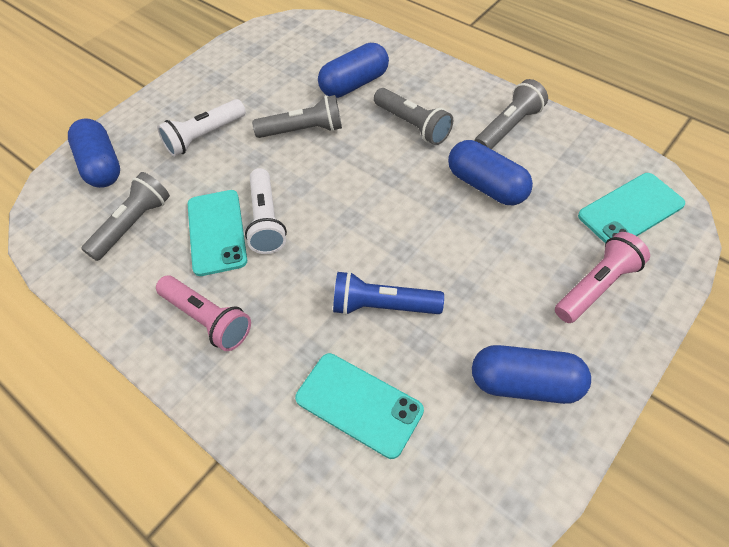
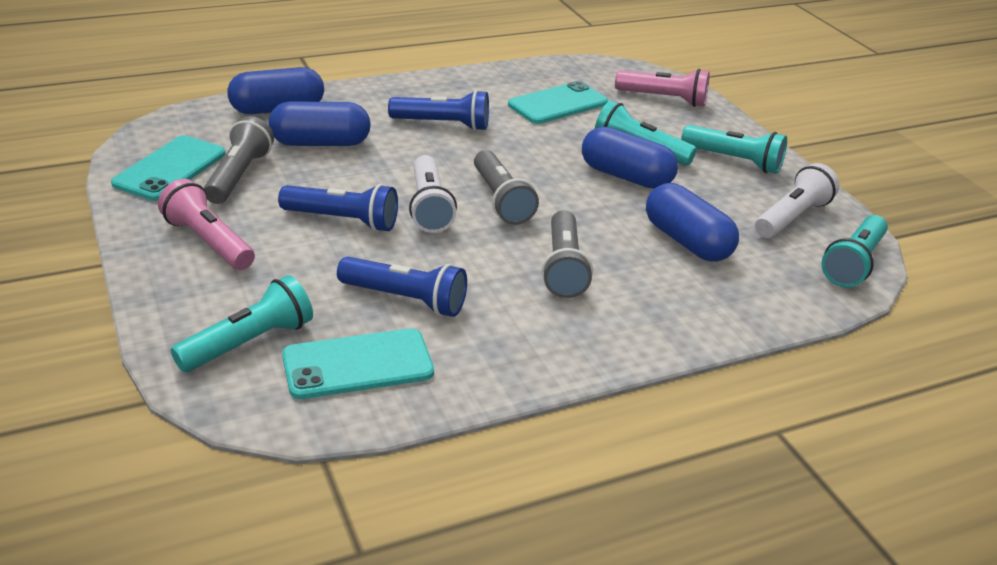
blue flashlight: [333,271,444,315] = 1 -> [278,184,398,232] [337,257,467,317] [388,90,489,131] = 3
grey flashlight: [81,172,170,261] [252,95,342,138] [374,88,453,145] [475,79,548,149] = 4 -> [204,116,274,204] [474,150,539,225] [542,210,593,298] = 3
turquoise flashlight: none = 0 -> [171,275,313,372] [595,101,697,166] [681,125,787,174] [822,215,888,287] = 4

